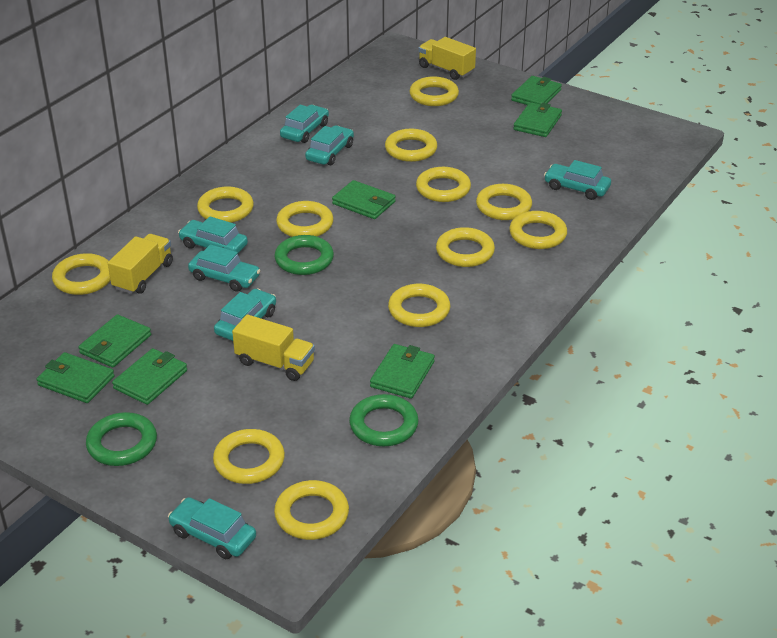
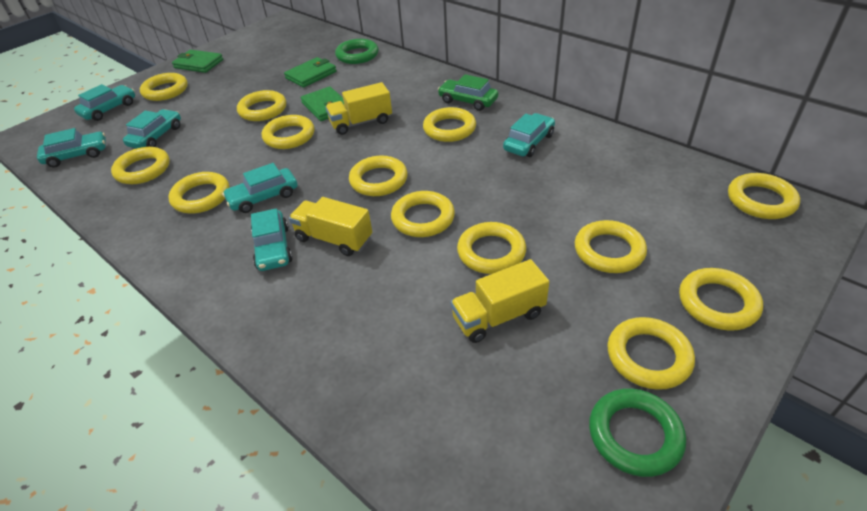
green car: none = 0 -> [438,74,498,111] = 1
green ring: [86,412,157,466] [274,235,334,275] [349,394,419,446] = 3 -> [335,39,379,64] [589,388,686,477] = 2
green wallet: [37,352,115,403] [78,314,151,368] [112,348,187,405] [332,180,396,219] [370,344,435,399] [511,76,562,105] [513,102,562,137] = 7 -> [172,50,223,73] [284,57,337,88] [301,86,344,121] = 3
turquoise car: [168,497,256,559] [178,216,248,253] [188,244,261,292] [214,289,276,341] [280,105,329,143] [305,125,354,165] [544,160,611,200] = 7 -> [37,128,106,167] [74,84,135,121] [123,109,181,149] [222,163,298,213] [251,208,292,271] [503,113,555,157] = 6
yellow ring: [52,253,111,295] [197,187,254,223] [213,429,285,484] [274,480,349,540] [276,201,334,237] [385,129,437,162] [388,284,450,327] [410,76,459,106] [416,167,471,202] [436,227,495,267] [476,184,532,220] [509,211,567,249] = 12 -> [111,147,170,184] [140,73,188,101] [168,172,230,214] [237,90,286,121] [262,115,315,149] [349,156,408,196] [391,191,455,237] [423,107,476,142] [457,222,526,274] [575,220,647,273] [607,317,695,390] [679,268,763,331] [728,173,800,219] = 13

